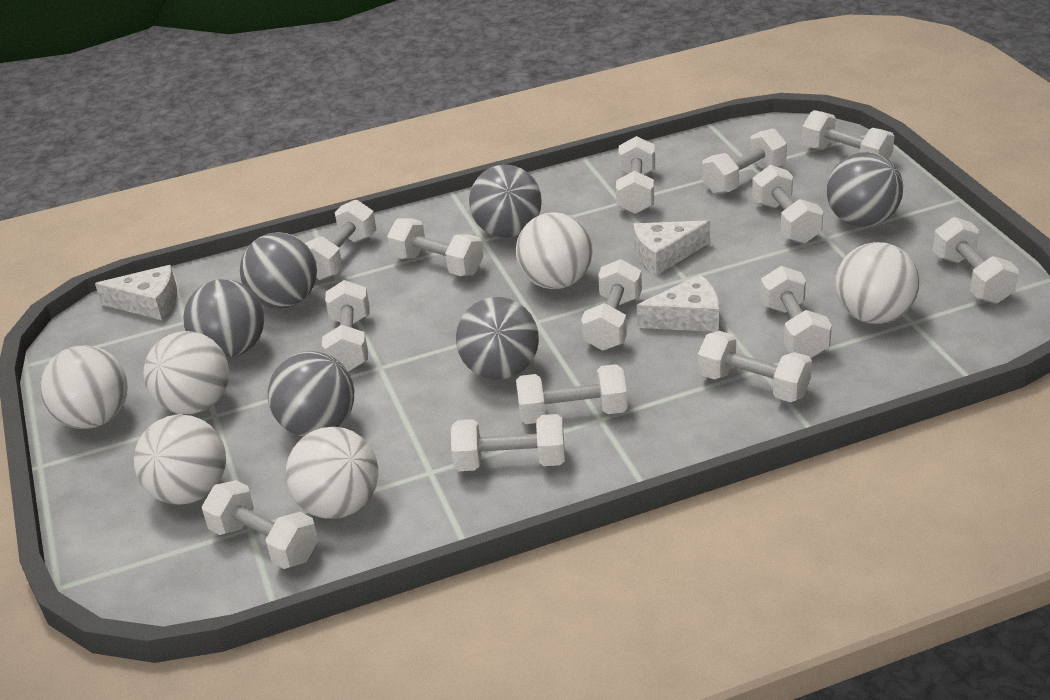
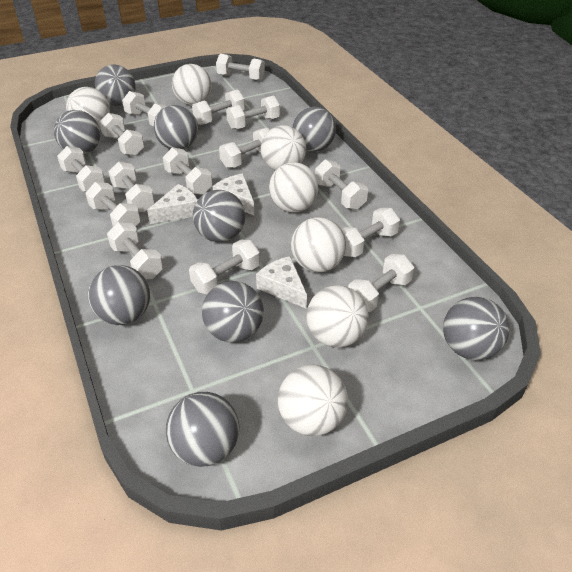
grey ball: [183,279,264,359] [240,232,317,309] [268,351,354,437] [456,297,539,380] [469,165,542,238] [827,152,903,227] = 6 -> [54,110,100,155] [88,265,150,325] [95,64,136,106] [154,105,198,149] [166,392,240,467] [193,190,245,242] [202,281,264,343] [292,107,336,152] [443,297,509,360] = 9
white ball: [40,345,128,429] [134,415,226,505] [143,331,229,414] [286,427,378,519] [516,212,592,289] [835,242,920,324] = 6 -> [66,87,110,128] [172,64,212,105] [261,125,306,170] [269,162,318,212] [278,365,348,436] [291,217,346,272] [306,285,369,348] = 7
white dumbbell: [202,480,318,569] [305,200,377,280] [322,280,370,372] [387,218,483,276] [451,414,565,471] [516,364,628,424] [581,259,642,351] [616,136,655,214] [698,331,812,402] [702,128,787,194] [752,165,823,244] [760,266,832,358] [802,110,894,159] [933,217,1019,304] = 14 -> [57,146,106,192] [85,182,141,227] [99,113,144,156] [107,222,163,279] [108,162,155,212] [122,91,167,126] [163,147,212,195] [189,239,260,294] [192,89,245,125] [216,54,265,81] [219,128,269,168] [226,95,280,130] [315,159,368,210] [342,208,400,257] [348,254,414,312] = 15

